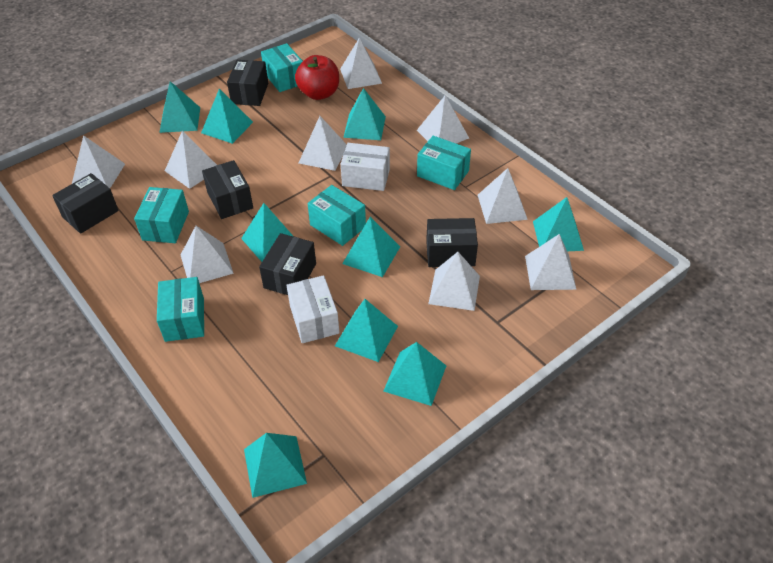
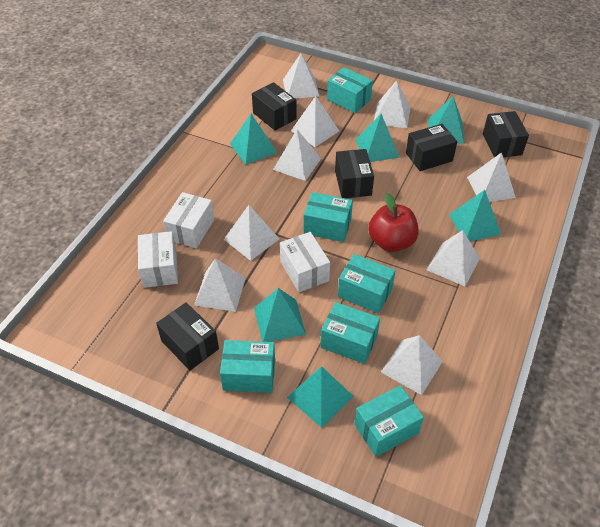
turquoise box: [134,187,189,243] [157,277,204,342] [261,43,303,92] [307,185,366,246] [417,136,471,190] = 5 -> [220,340,275,393] [303,192,353,242] [321,302,380,364] [327,67,373,113] [338,254,396,314] [354,385,424,457] = 6
turquoise pyramid: [159,81,200,133] [201,89,253,144] [241,203,294,262] [244,433,307,498] [335,299,398,362] [342,217,400,277] [343,88,386,140] [384,342,446,406] [533,197,584,251] = 9 -> [230,114,277,165] [254,288,306,342] [287,367,354,428] [356,114,400,162] [428,96,464,144] [449,190,501,241] = 6
white box: [286,275,340,343] [341,143,390,191] = 2 -> [138,231,178,288] [163,192,214,249] [280,232,330,292] = 3

